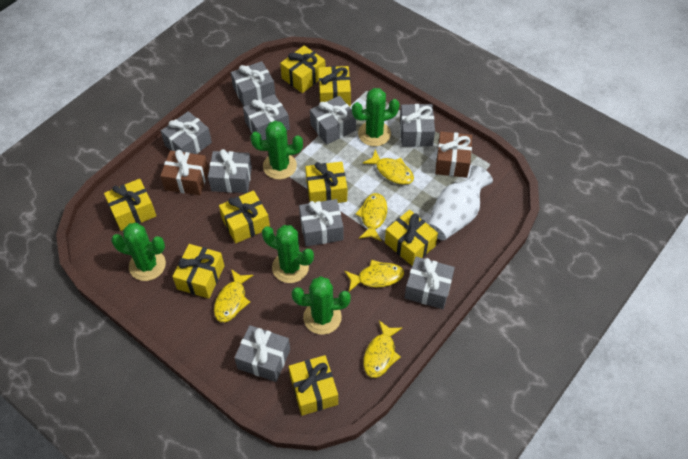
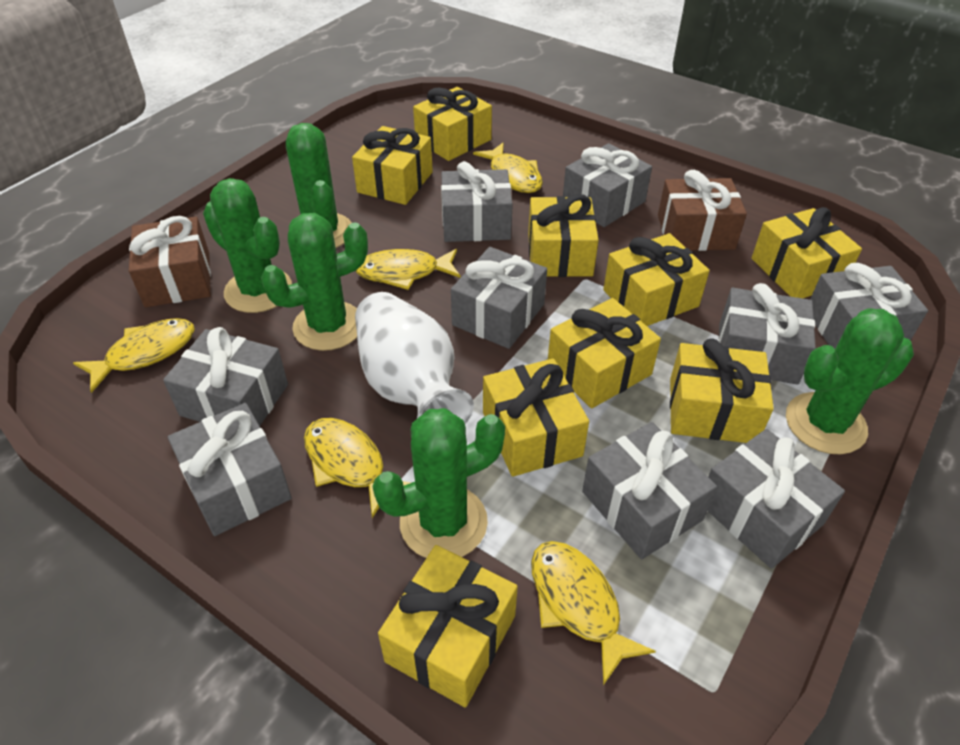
yellow gift: [104,179,156,231] [172,244,224,299] [219,190,270,243] [280,45,325,93] [289,355,338,416] [305,162,347,203] [318,66,351,107] [385,210,438,266] = 8 -> [352,126,433,205] [378,545,518,708] [413,87,492,161] [483,358,589,477] [528,194,599,277] [548,298,661,408] [603,233,710,326] [670,338,774,443] [751,207,862,298] = 9

